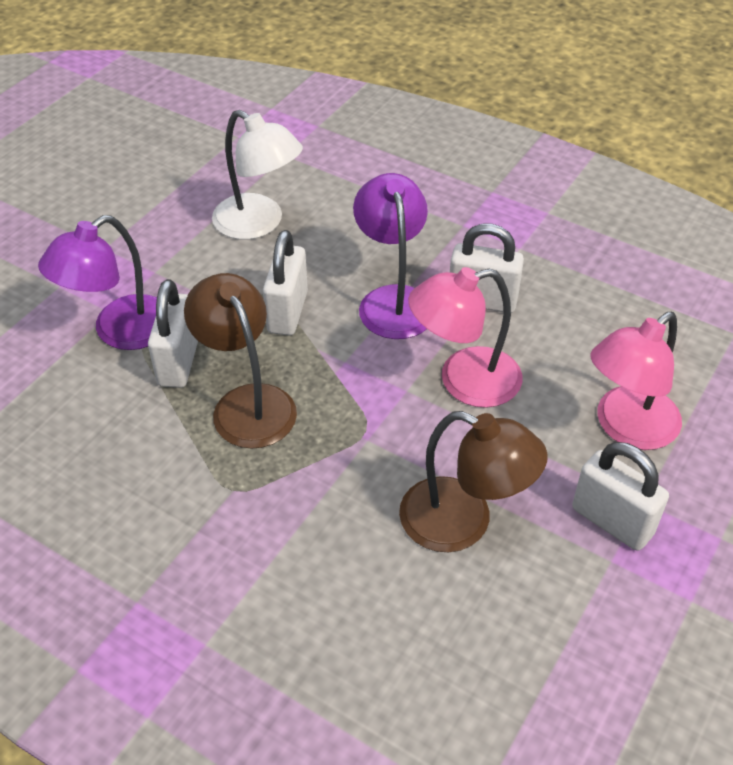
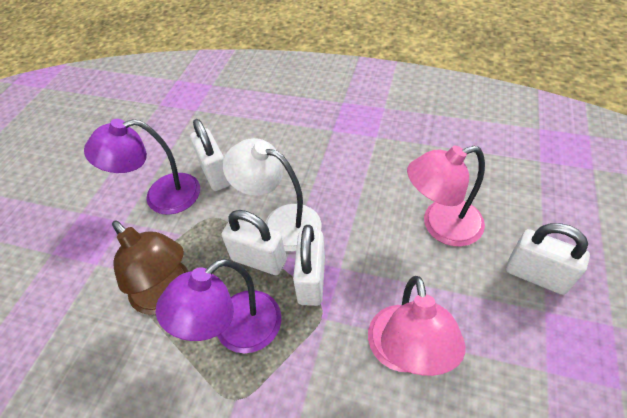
brown lamp: [184,273,297,449] [399,411,548,552] = 2 -> [112,220,189,315] = 1

